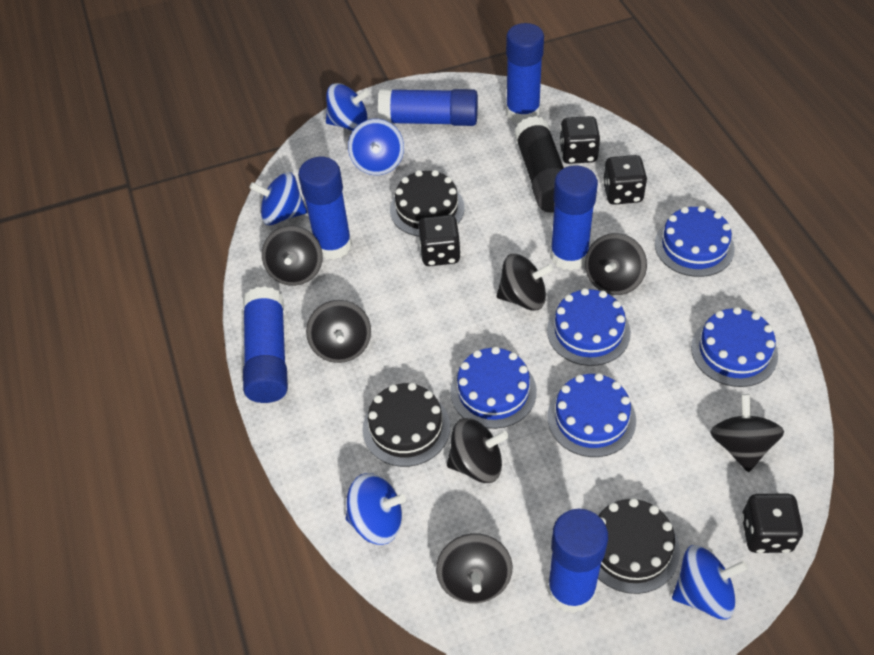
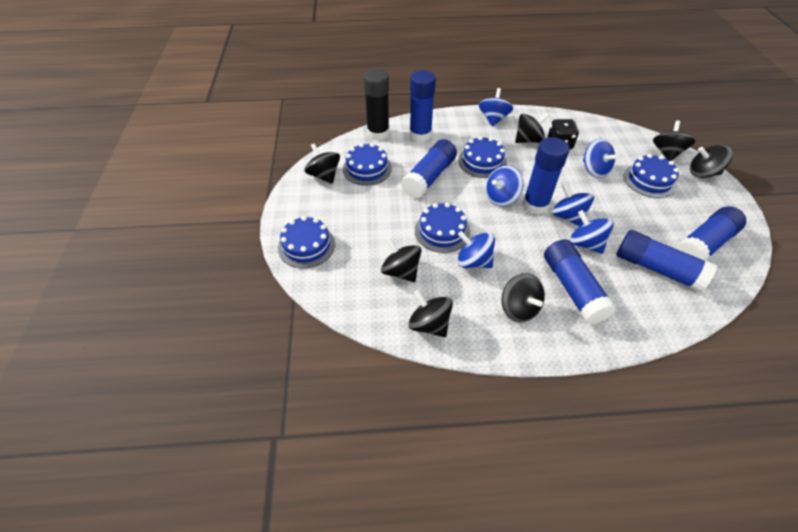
black cake: [362,383,450,467] [390,170,465,237] [597,498,680,594] = 3 -> none = 0
black dice: [418,215,461,266] [559,116,601,164] [603,155,647,205] [741,494,804,553] = 4 -> [548,119,579,150] = 1
blue spinning top: [249,172,307,225] [326,83,370,131] [345,473,406,545] [348,119,404,175] [672,545,748,619] = 5 -> [457,231,495,268] [479,88,513,127] [485,166,523,206] [552,183,594,226] [570,210,614,254] [583,139,618,178] = 6

